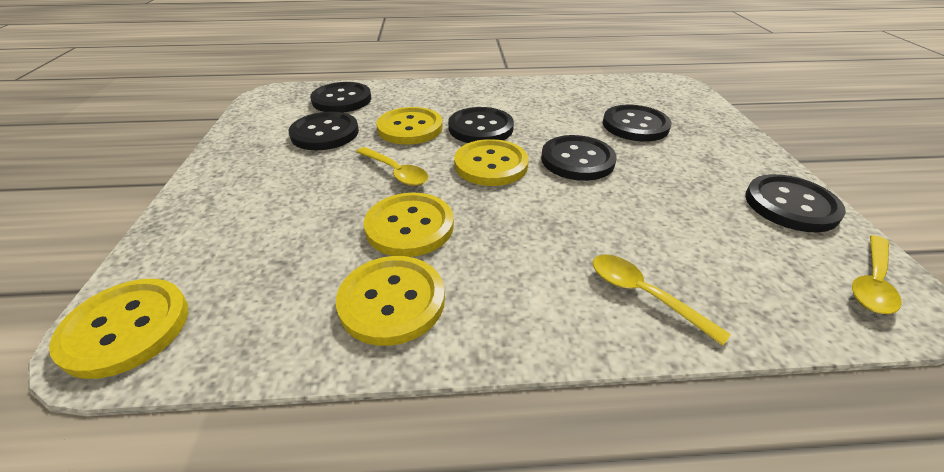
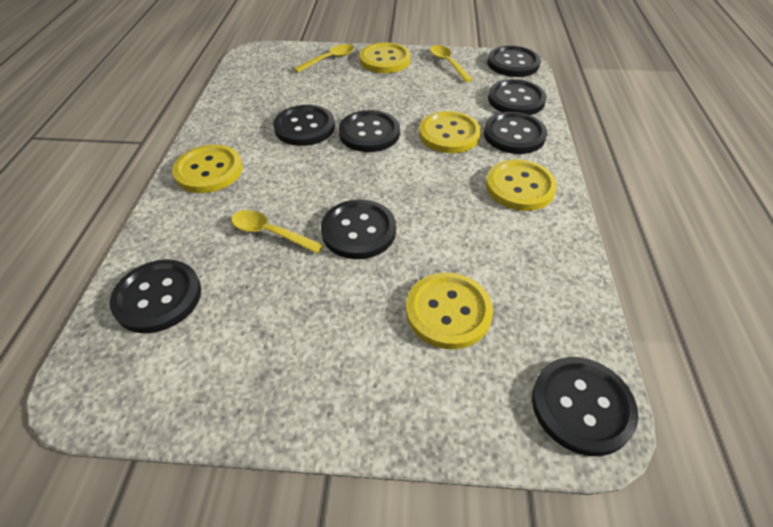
black button: [288,111,359,150] [310,82,371,113] [448,107,514,143] [541,135,617,181] [603,105,672,142] [745,174,846,232] = 6 -> [110,260,201,333] [273,105,335,146] [321,199,396,259] [338,110,400,152] [483,112,547,154] [487,46,541,77] [488,79,547,115] [532,357,638,456] = 8

